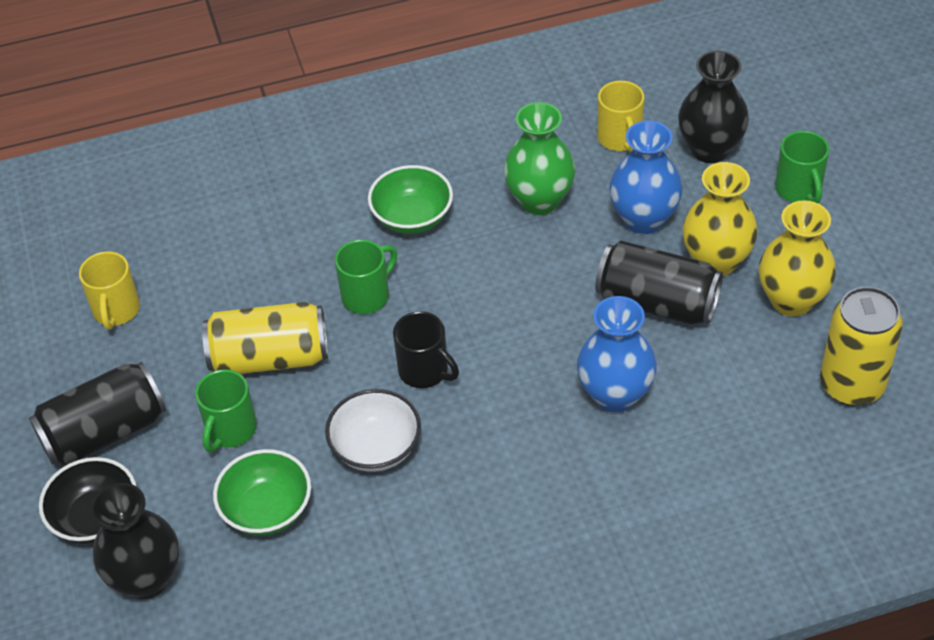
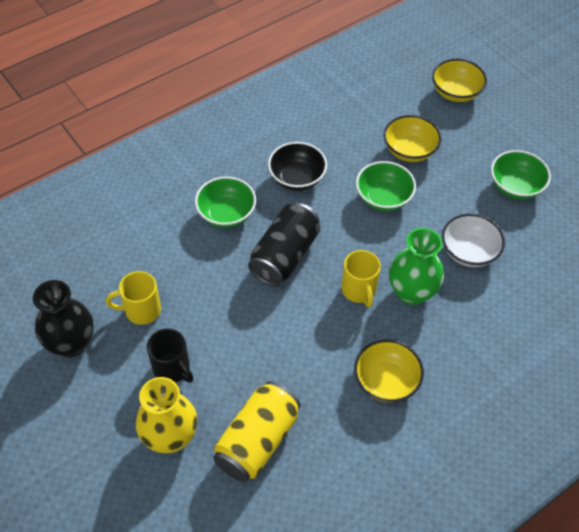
black can: [29,362,166,465] [595,241,723,325] = 2 -> [248,203,320,286] = 1
black vase: [90,483,179,599] [678,51,749,163] = 2 -> [33,280,94,357] = 1
blue vase: [577,296,657,413] [609,120,683,234] = 2 -> none = 0
green bowl: [213,449,311,536] [368,165,453,234] = 2 -> [195,176,256,228] [356,161,416,211] [491,150,551,200] = 3
green mug: [195,370,257,452] [335,240,397,314] [775,131,829,203] = 3 -> none = 0
yellow bowl: none = 0 -> [354,339,424,403] [384,115,441,162] [432,59,487,102] = 3
yellow can: [202,302,328,374] [820,287,903,406] = 2 -> [213,381,301,482] = 1
yellow vase: [682,162,757,276] [759,200,836,317] = 2 -> [136,377,197,453] = 1

